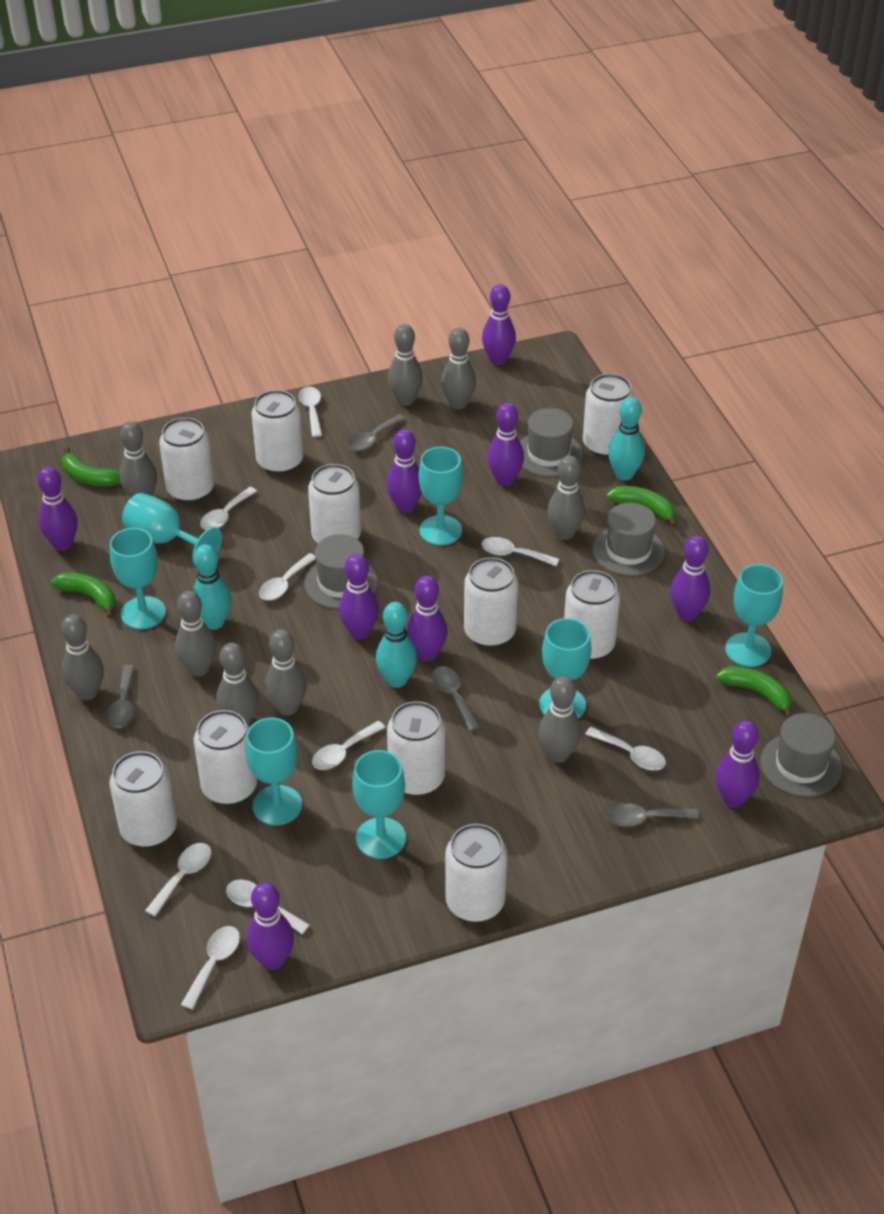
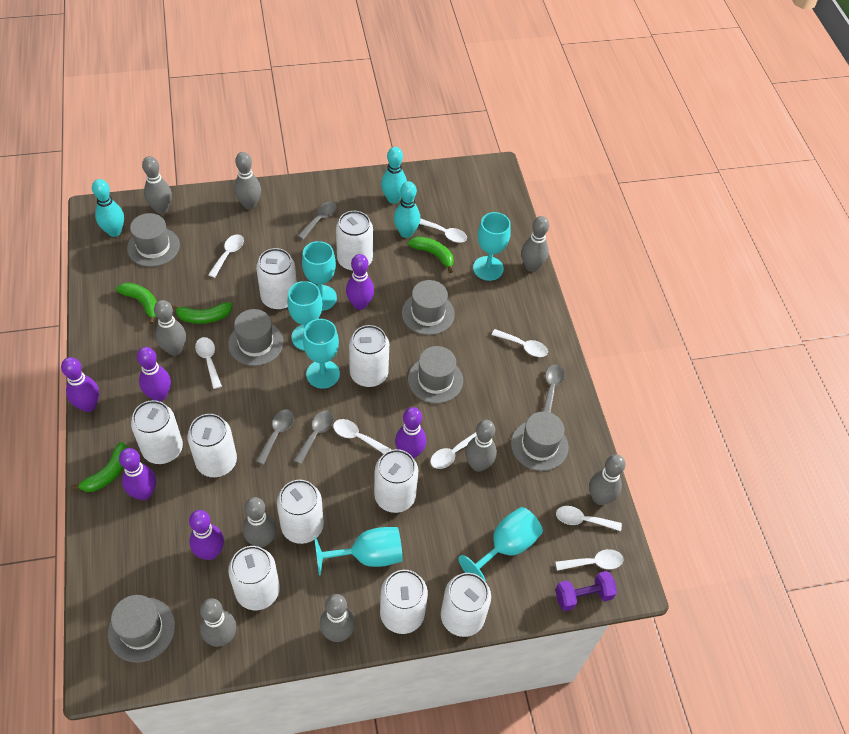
grey hat: [304,534,378,609] [520,408,583,477] [593,503,665,576] [760,713,842,797] = 4 -> [108,595,175,663] [127,213,180,267] [228,309,284,366] [402,280,455,335] [408,346,463,404] [511,412,568,471] = 6
purple bowling pin: [38,466,78,551] [247,882,294,970] [339,554,379,639] [387,429,422,513] [407,576,447,661] [482,284,516,365] [487,403,524,486] [670,536,710,621] [715,720,760,807] = 9 -> [61,357,99,412] [119,448,156,500] [137,347,171,401] [189,510,224,560] [346,254,374,310] [395,407,426,459] = 6
purple dumbbell: none = 0 -> [555,571,617,611] = 1
turquoise goblet: [110,528,166,629] [122,493,222,566] [245,718,302,825] [352,750,406,859] [419,447,463,546] [539,618,591,719] [725,564,783,667] = 7 -> [287,281,322,351] [302,241,337,311] [303,319,340,389] [314,527,403,575] [458,507,543,582] [473,212,511,281] = 6
white spoon: [145,843,211,916] [181,926,240,1010] [200,487,257,530] [226,879,309,934] [259,553,315,600] [298,387,322,437] [312,721,385,770] [481,537,559,566] [585,727,666,770] = 9 -> [195,337,222,389] [208,234,244,278] [333,419,391,454] [419,218,467,243] [430,432,477,469] [492,329,548,357] [555,549,623,571] [556,506,622,531] = 8

